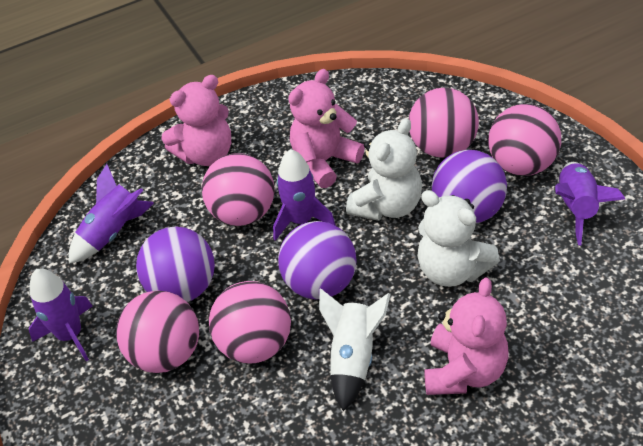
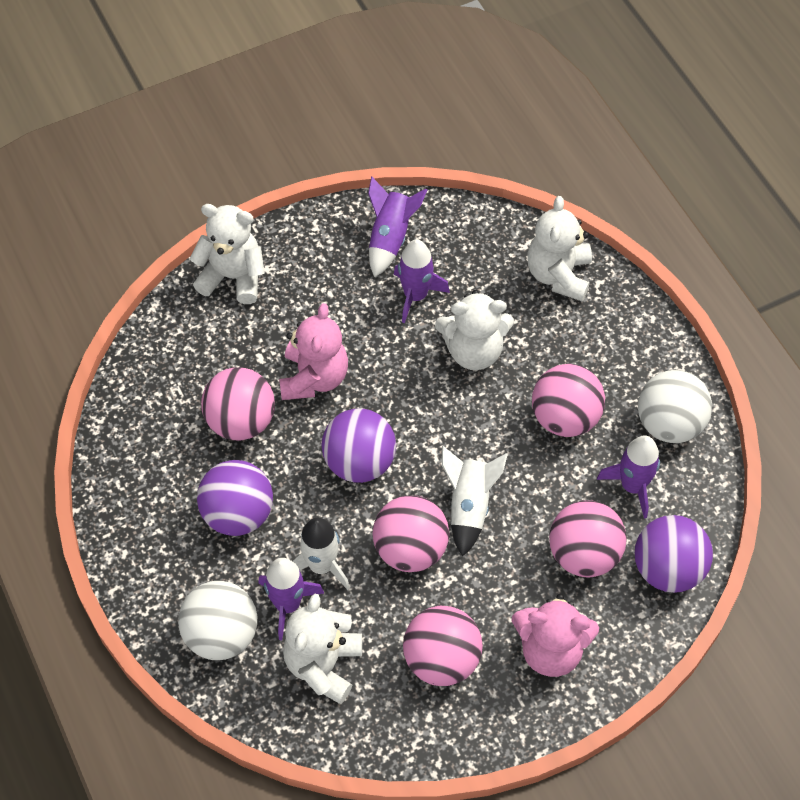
pink teddy bear: [162,75,231,166] [288,69,365,188] [424,278,509,395] = 3 -> [279,303,348,400] [512,594,599,677] = 2
white ball: none = 0 -> [178,581,257,660] [638,370,712,443] = 2
white rocket: [319,288,391,411] = 1 -> [293,518,350,590] [442,446,508,557] = 2
white teddy bear: [346,118,422,221] [417,190,500,287] = 2 -> [190,204,265,304] [283,594,362,704] [435,290,514,370] [527,196,592,301] = 4

